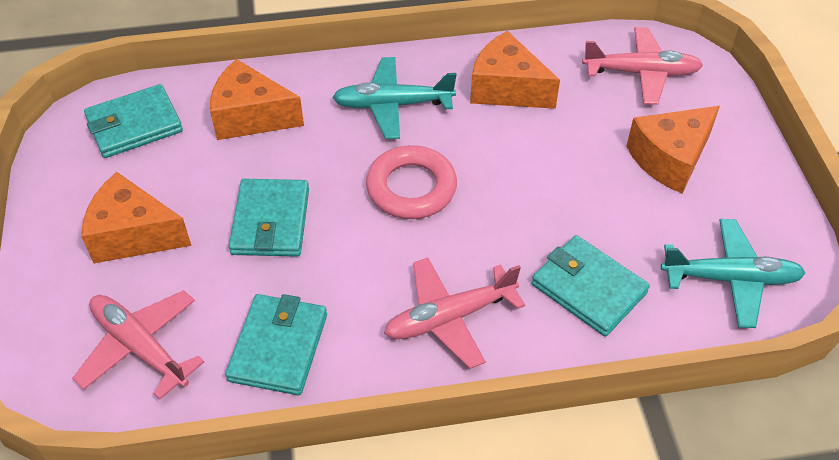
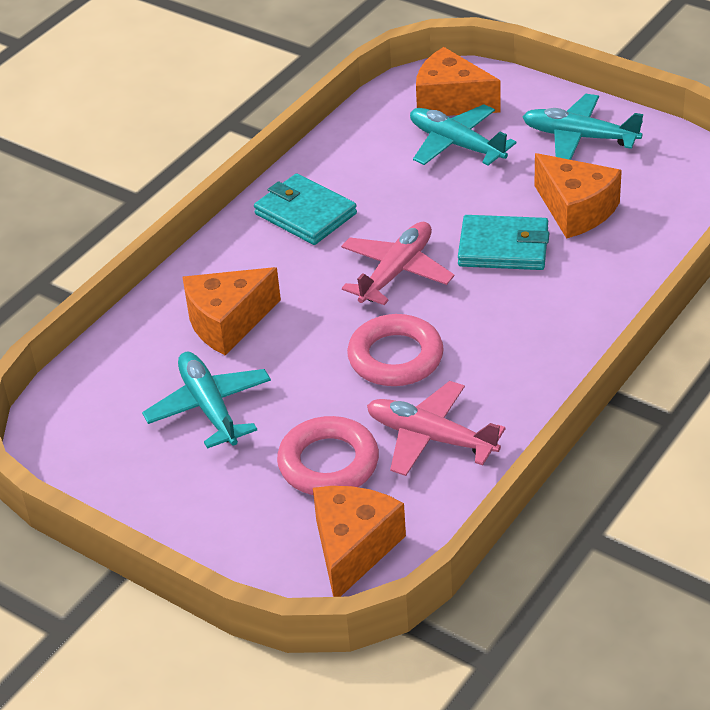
pink plane: [72,290,204,400] [384,258,525,369] [582,27,703,105] = 3 -> [341,222,454,305] [367,381,506,476] = 2
pink ring: [366,145,457,219] = 1 -> [277,416,379,495] [347,314,444,386] = 2
turquoise plane: [332,57,457,139] [661,219,806,328] = 2 -> [142,352,271,449] [410,104,516,166] [522,94,643,160] = 3
turquoise wallet: [84,84,183,158] [225,294,327,395] [229,179,309,257] [532,235,650,336] = 4 -> [254,173,357,245] [458,215,549,270] = 2

